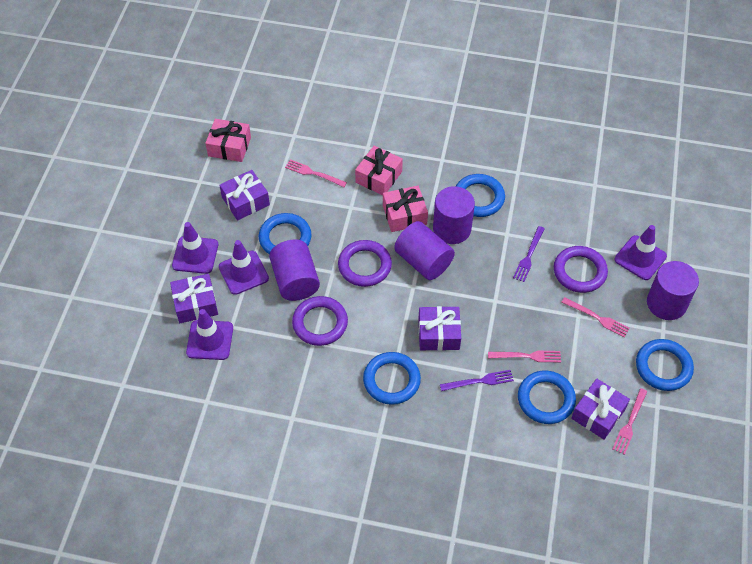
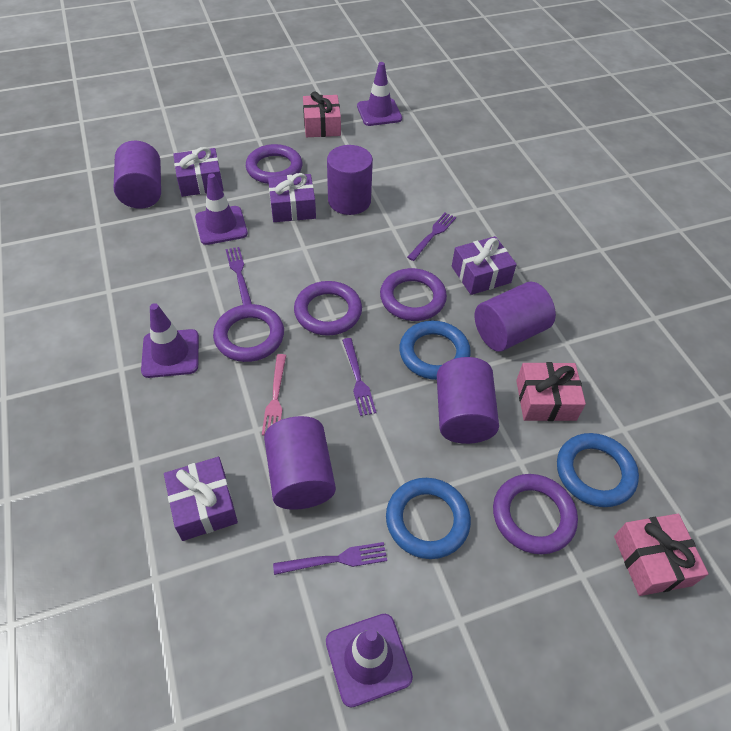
blue ring: [259,213,311,255] [363,352,421,405] [456,174,505,217] [518,371,576,424] [636,339,694,391] = 5 -> [386,478,471,559] [399,320,471,380] [557,433,639,507] = 3
pink fork: [285,159,347,187] [488,351,561,362] [561,297,630,337] [613,388,648,455] = 4 -> [262,354,286,435] = 1
purple cylinder: [269,240,320,301] [394,221,455,280] [433,186,475,244] [647,261,699,320] = 4 -> [114,141,161,209] [264,416,336,510] [327,145,373,215] [437,357,499,444] [475,282,556,352] = 5
purple fork: [440,370,514,391] [513,226,545,282] = 2 -> [225,247,252,305] [273,542,387,575] [342,338,376,416] [407,213,456,261] = 4
purple ring: [292,296,348,346] [338,240,392,287] [554,246,608,293] = 3 -> [213,304,284,362] [246,144,302,184] [294,281,362,336] [380,268,447,321] [493,474,578,554] = 5

